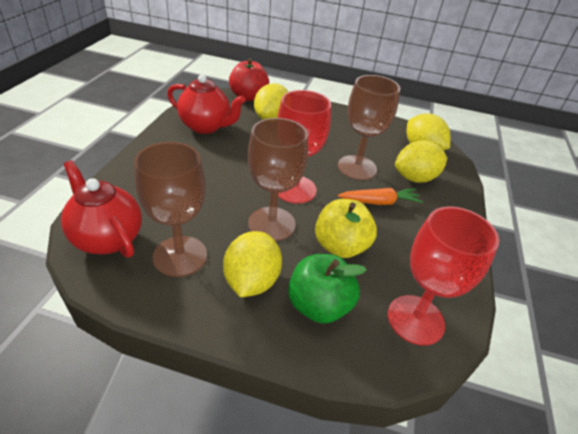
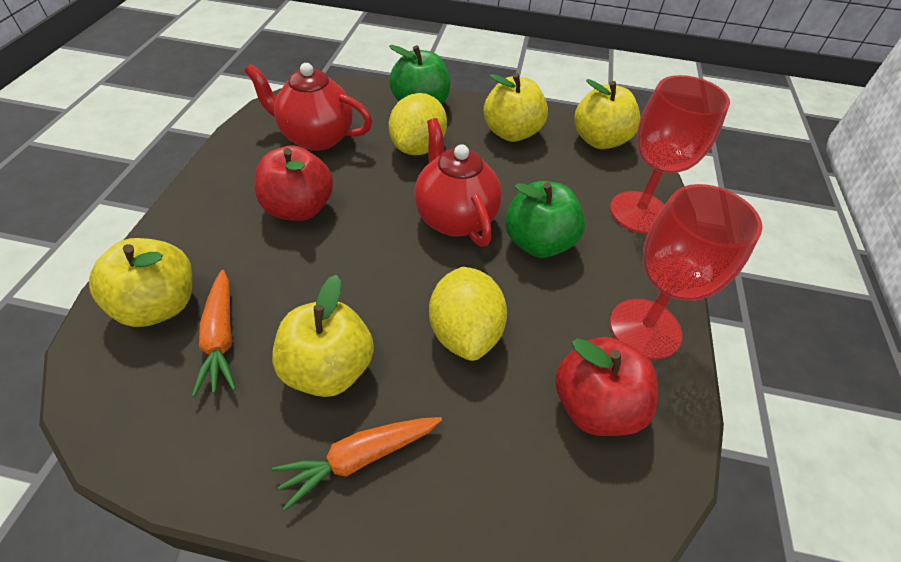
brown goblet: [134,142,207,277] [248,118,308,241] [338,75,400,180] = 3 -> none = 0
green apple: [288,254,367,324] = 1 -> [389,45,450,104] [505,181,585,258] = 2
orange carrot: [338,188,423,205] = 1 -> [192,270,236,397] [272,417,442,511] = 2
red apple: [229,58,269,101] = 1 -> [254,145,333,221] [555,337,658,436] = 2
yellow apple: [315,199,377,258] = 1 -> [89,238,193,327] [272,275,374,397] [483,73,548,142] [574,79,640,149] = 4
yellow lemon: [223,231,282,297] [254,83,289,120] [395,140,447,183] [407,113,450,151] = 4 -> [389,93,447,155] [429,267,507,361] = 2

